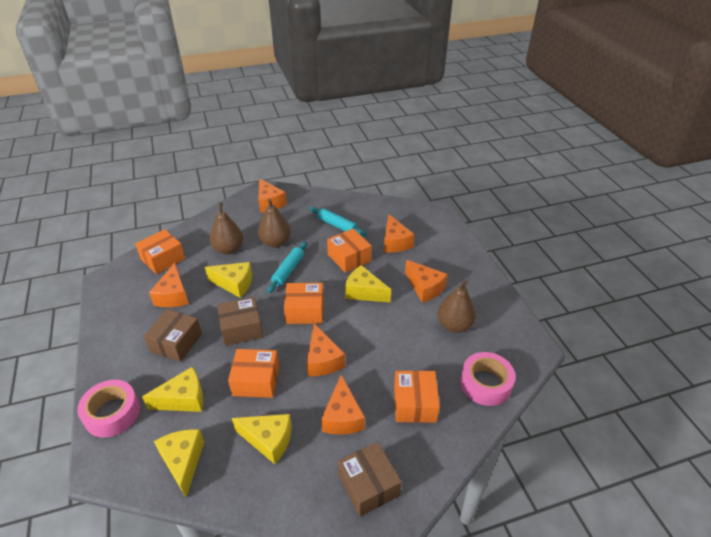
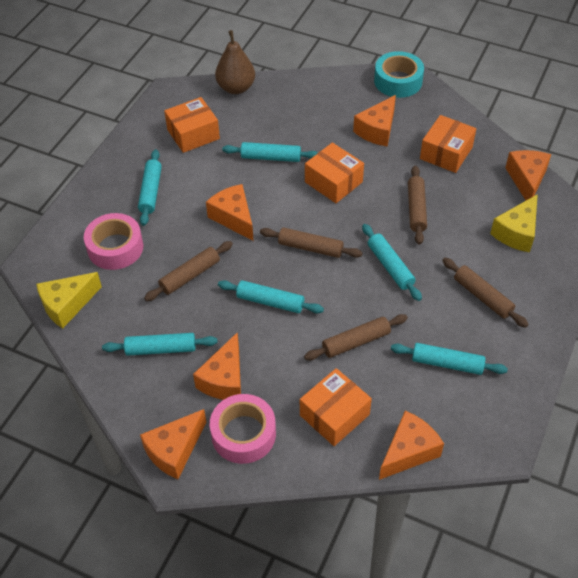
brown box: [144,309,202,362] [217,297,263,346] [338,442,402,517] = 3 -> none = 0
brown pear: [209,202,243,254] [258,199,291,247] [437,280,476,333] = 3 -> [215,30,255,94] = 1
brown rolling pin: none = 0 -> [144,241,233,301] [260,227,363,258] [304,314,408,360] [408,166,427,245] [442,258,529,328] = 5
orange box: [135,229,185,274] [228,349,279,398] [284,283,324,324] [327,228,372,273] [394,370,440,423] = 5 -> [164,97,220,153] [300,368,372,446] [305,142,364,203] [420,115,476,173] = 4
turquoise rolling pin: [267,242,307,293] [309,207,367,237] = 2 -> [102,333,218,356] [138,149,162,226] [218,280,324,313] [222,142,318,162] [362,224,422,301] [391,343,508,375] = 6
turquoise tape: none = 0 -> [374,51,424,98] = 1
yellow cheese: [142,367,203,412] [154,429,204,497] [205,262,252,298] [232,414,292,464] [345,265,391,302] = 5 -> [36,272,102,329] [490,194,538,252] = 2

